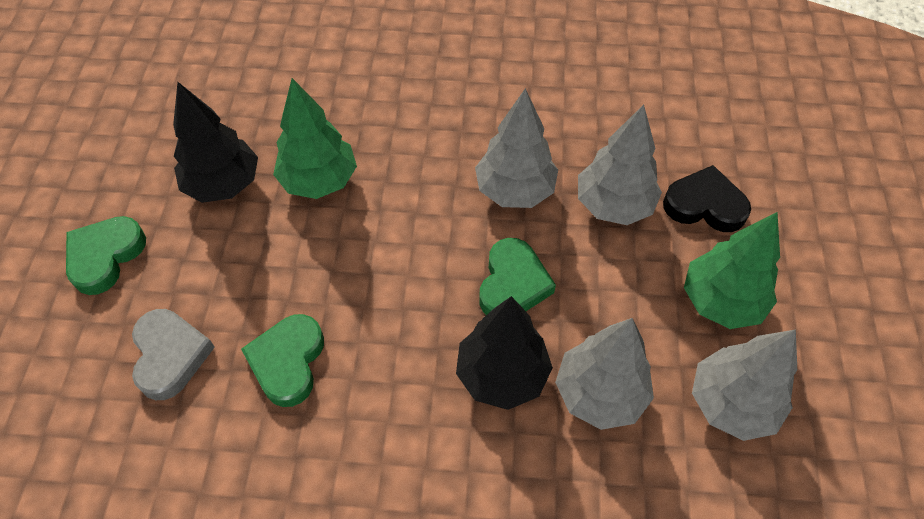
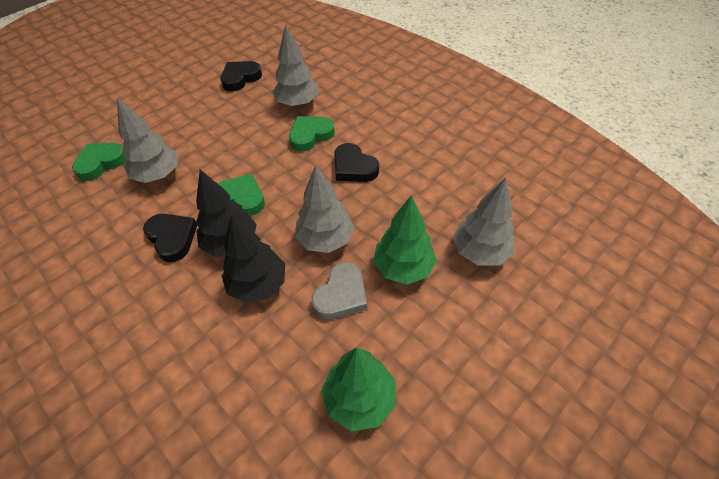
black heart: [663,165,751,232] = 1 -> [143,214,197,262] [220,61,262,92] [334,143,379,182] = 3

